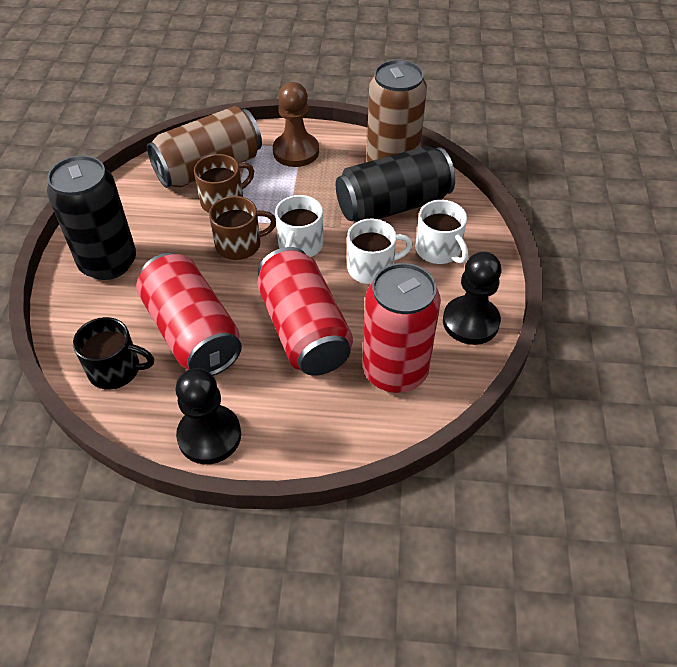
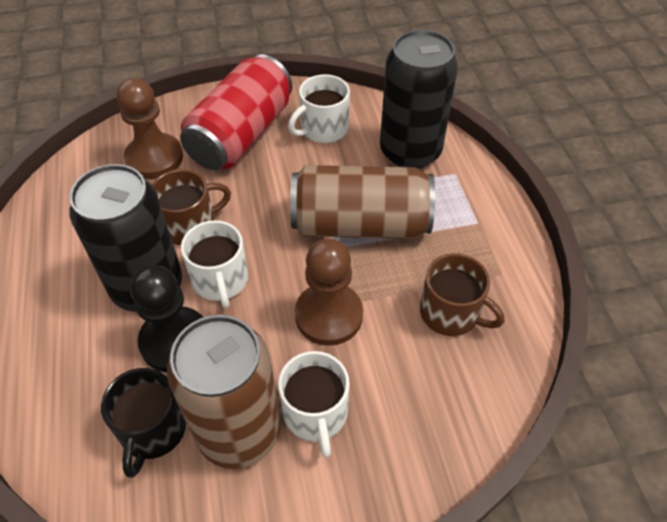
black pawn: [175,368,241,464] [443,252,501,345] = 2 -> [130,265,204,373] = 1
brown pawn: [273,82,319,167] = 1 -> [117,78,183,179] [295,238,363,346] = 2
red can: [136,253,242,376] [257,247,353,376] [363,263,441,393] = 3 -> [180,54,292,170] = 1

